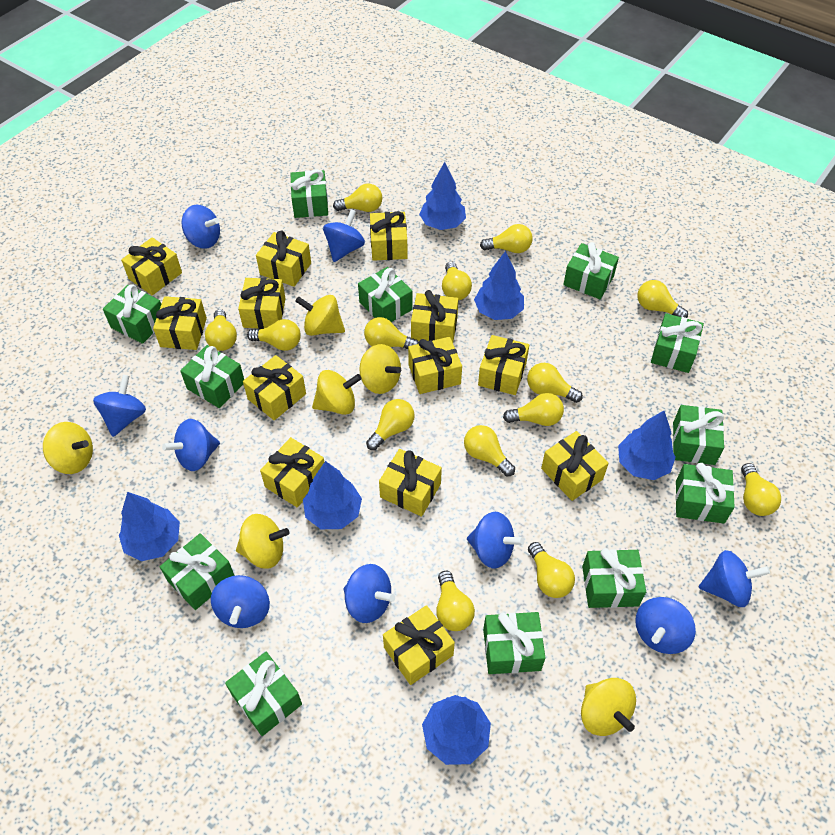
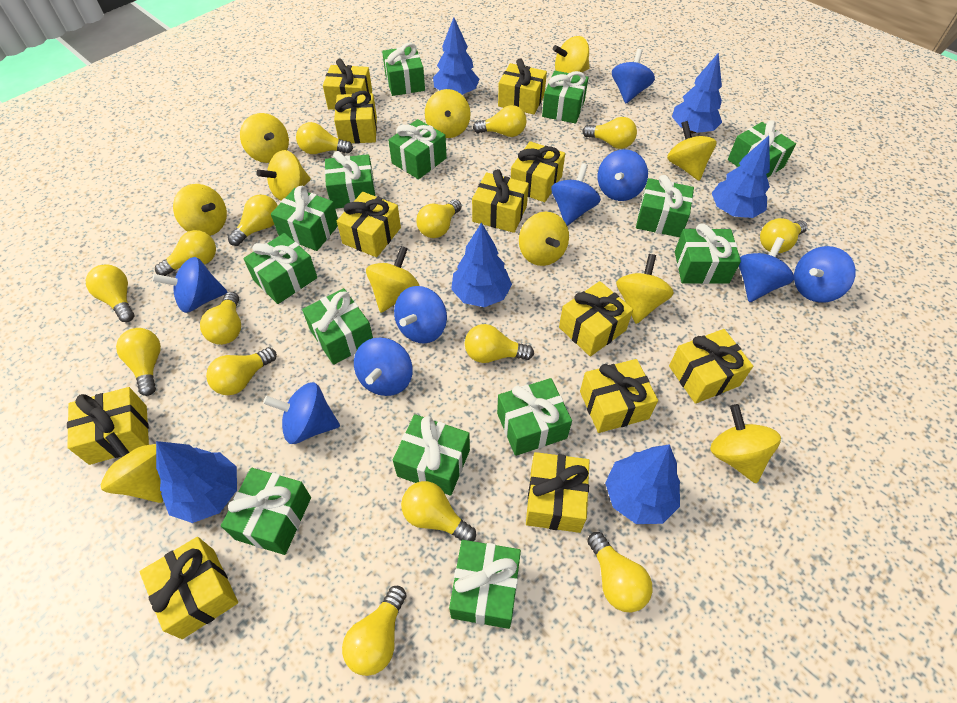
green gift: [103,284,161,344] [160,533,235,610] [180,345,244,408] [225,652,302,736] [290,169,328,218] [358,267,413,322] [483,612,546,674] [563,242,619,299] [582,548,646,608] [651,313,704,373] [673,405,724,465] [675,463,735,524] = 12 -> [221,468,311,555] [243,233,317,304] [271,186,338,251] [302,288,373,365] [325,151,375,209] [382,43,425,96] [388,119,447,179] [393,414,470,495] [449,540,521,629] [497,378,572,456] [542,71,588,124] [636,175,694,237] [675,223,741,284] [728,120,796,178] = 14
yellow gift: [121,237,182,295] [153,296,207,350] [238,278,286,329] [243,355,306,420] [256,230,311,287] [260,437,324,508] [370,211,408,261] [379,449,442,517] [383,605,455,685] [408,337,462,394] [411,290,458,342] [478,335,529,395] [541,431,609,501] = 13 -> [67,387,149,465] [140,537,238,639] [323,59,372,110] [334,91,377,144] [337,192,401,257] [472,169,529,233] [498,58,547,114] [511,141,565,202] [526,452,589,533] [559,281,633,356] [580,359,658,433] [669,329,753,404] = 12
yellow light bulb: [205,309,237,351] [247,319,301,351] [333,183,382,212] [364,317,419,349] [366,399,415,450] [436,571,475,631] [442,261,472,300] [464,425,515,476] [480,224,533,253] [503,393,564,426] [527,363,583,403] [528,542,575,598] [637,280,688,318] [741,463,781,516] = 14 -> [86,265,134,322] [116,328,161,396] [155,230,216,276] [200,292,241,345] [206,347,277,395] [228,194,278,246] [296,122,353,154] [342,586,406,676] [401,481,476,541] [416,199,462,238] [465,324,534,363] [473,105,527,137] [583,117,637,149] [588,532,652,612] [760,218,808,253] = 15
yellow spinning top: [43,422,93,474] [236,514,289,569] [295,295,345,336] [312,370,362,415] [359,344,401,394] [581,678,636,736] = 6 -> [101,432,163,503] [173,184,227,236] [240,113,289,163] [256,150,311,201] [366,246,419,313] [425,89,471,138] [519,212,569,266] [553,36,590,73] [616,254,674,324] [667,121,717,180] [710,404,781,483] = 11

